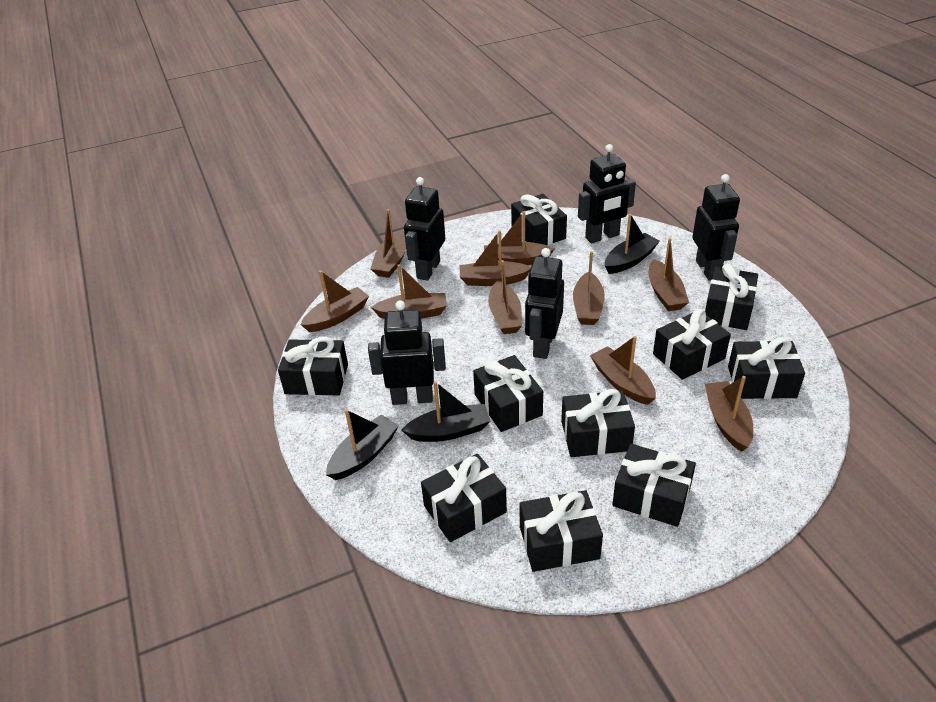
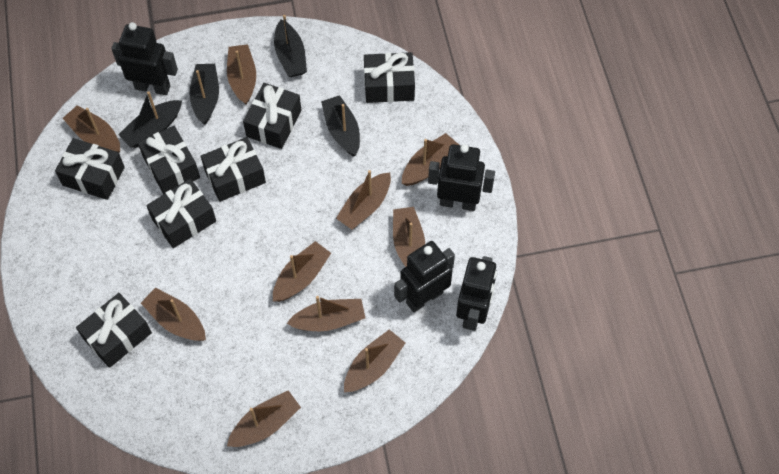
black boat: [326,409,399,480] [402,381,490,442] [605,214,660,274] = 3 -> [118,91,182,148] [189,64,219,124] [274,15,307,77] [321,95,360,156] = 4
black gift: [278,336,348,396] [421,454,507,542] [473,355,543,432] [511,194,567,245] [520,490,603,572] [561,389,635,457] [612,444,696,527] [653,309,731,380] [705,264,758,330] [728,337,805,399] = 10 -> [55,138,125,200] [76,293,152,368] [138,126,200,194] [146,179,216,248] [201,137,266,202] [243,83,302,149] [364,52,415,103] = 7
black robot: [368,300,446,405] [404,177,445,281] [525,248,564,359] [578,144,636,243] [692,174,740,280] = 5 -> [111,22,178,95] [394,241,455,312] [428,144,495,211] [456,256,497,331] = 4

